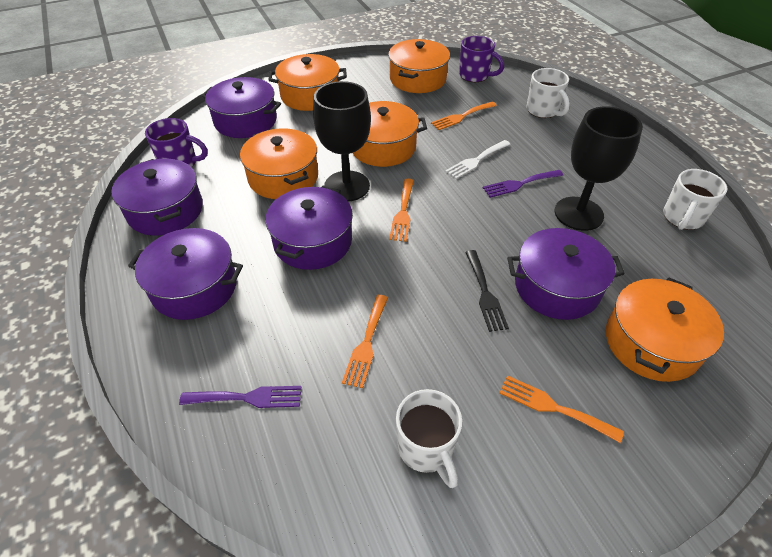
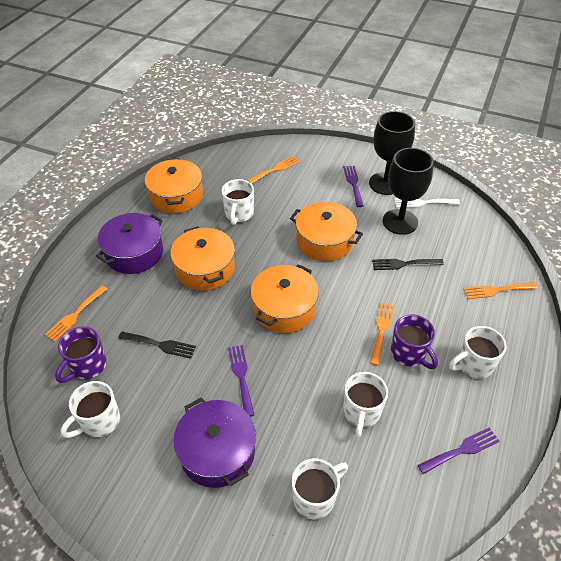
black fork: [465,250,509,332] = 1 -> [118,332,196,359] [372,259,444,270] = 2
orange pot: [240,128,318,199] [268,54,347,111] [353,101,427,167] [388,39,450,93] [606,278,724,382] = 5 -> [145,158,203,213] [170,226,235,291] [251,264,319,333] [290,202,363,261] = 4
purple fork: [179,386,301,408] [483,170,563,198] = 2 -> [228,345,254,417] [343,166,364,207] [418,427,499,474] = 3
purple pot: [111,159,203,236] [128,228,243,320] [201,77,281,138] [265,186,353,270] [507,228,625,320] = 5 -> [96,213,163,274] [173,397,256,488] = 2
white mug: [396,389,462,488] [526,68,570,118] [663,169,728,230] = 3 -> [60,381,120,438] [222,179,254,225] [292,458,348,520] [343,372,388,437] [449,326,507,379] = 5

